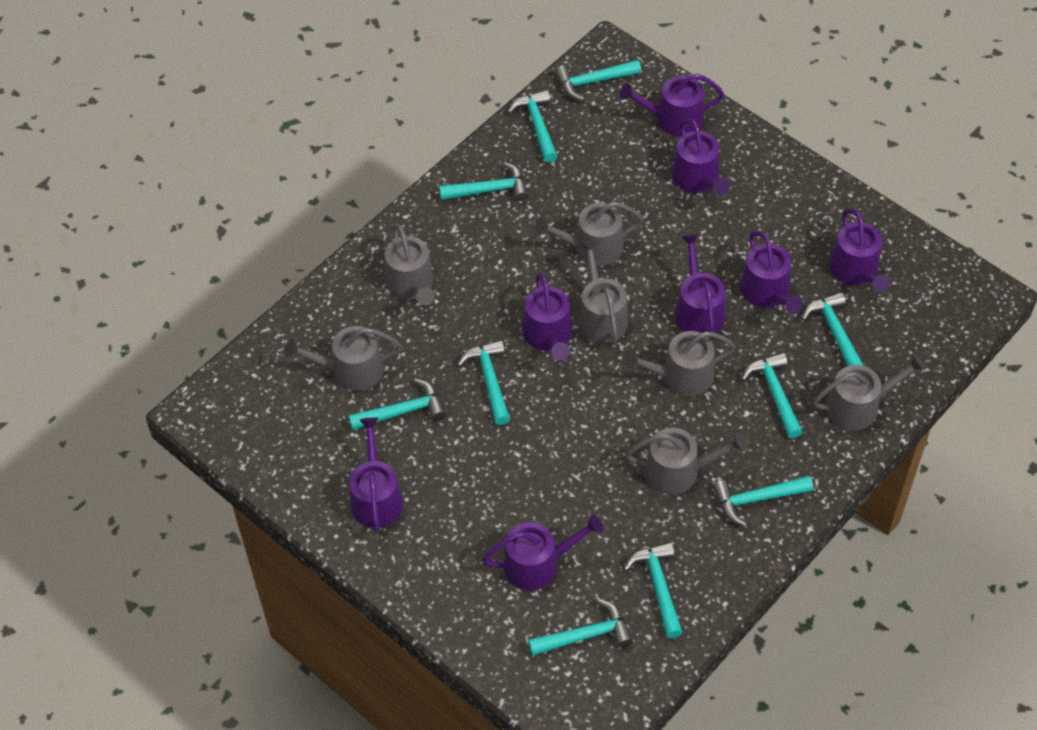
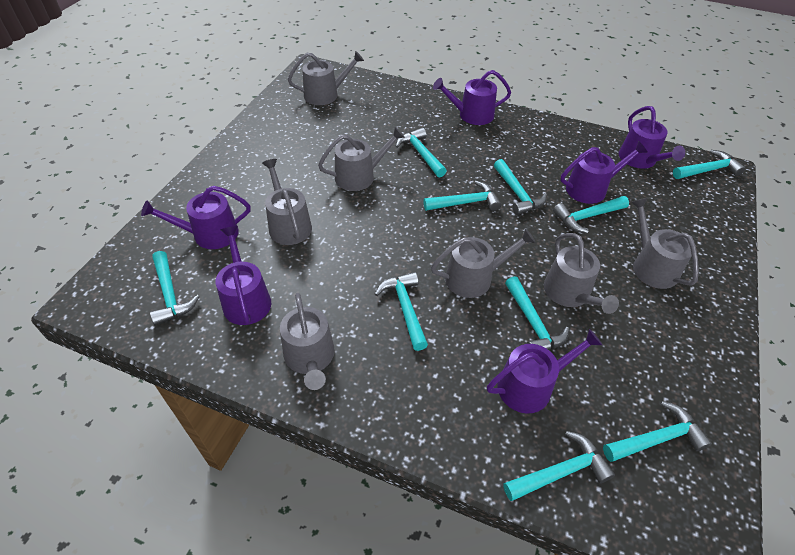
purple watering can: [350,417,403,532] [482,515,603,590] [522,272,572,360] [619,73,724,137] [672,119,730,195] [675,234,726,333] [740,231,803,314] [829,208,890,292] = 8 -> [141,186,250,249] [216,226,271,325] [433,70,511,125] [487,329,602,414] [560,141,648,204] [619,106,685,169] = 6

